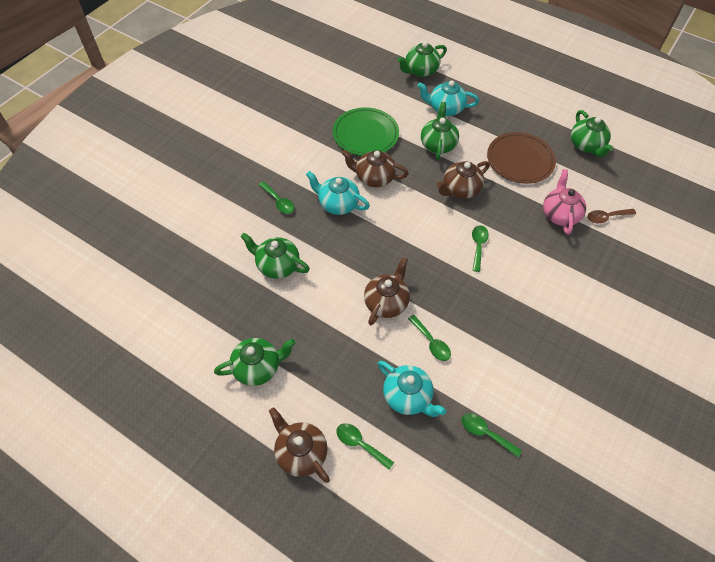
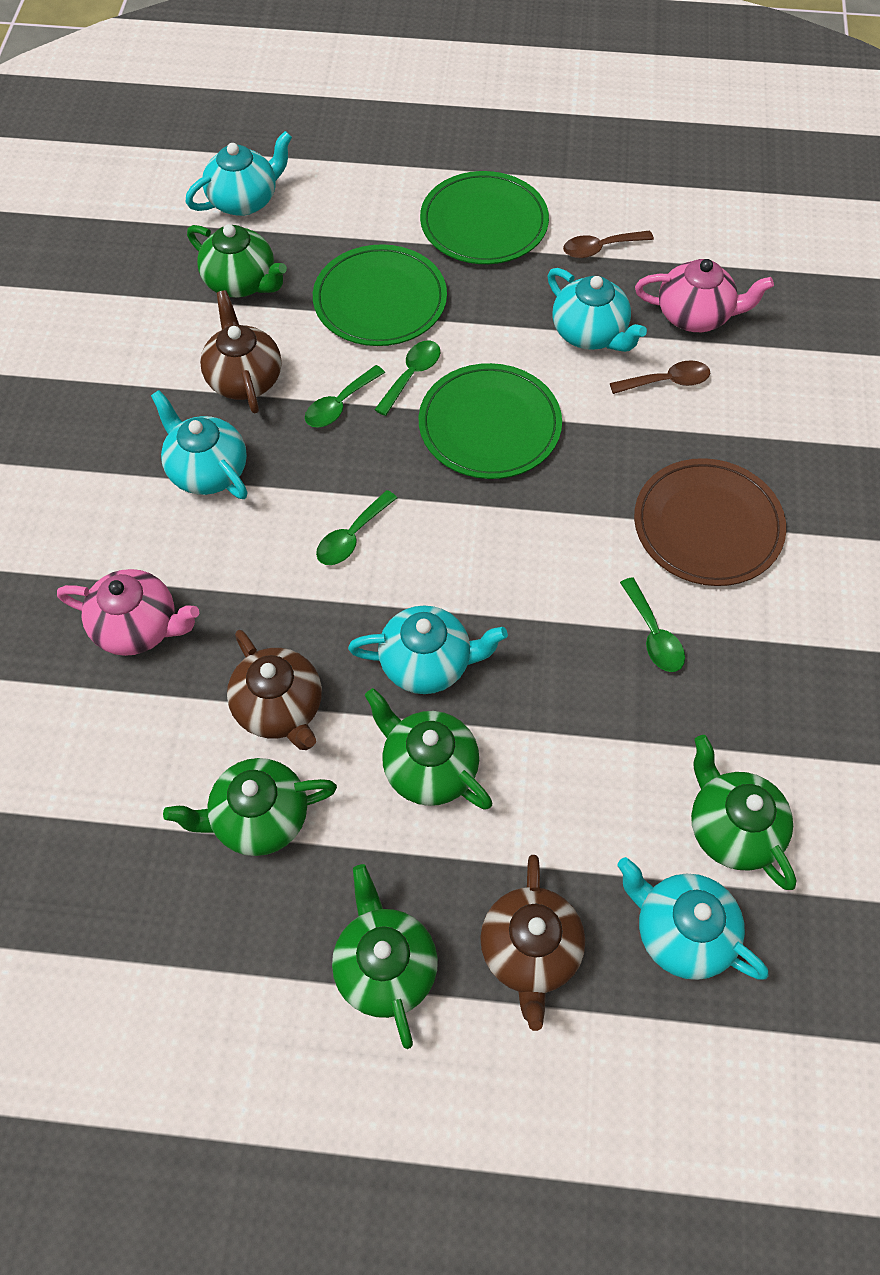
brown spoon: [587,209,636,223] = 1 -> [563,230,654,258] [610,360,710,394] = 2
brown teapot: [269,407,330,483] [342,150,409,187] [364,257,410,325] [437,161,490,199] = 4 -> [200,290,282,413] [227,630,322,750] [480,855,585,1031] = 3
green plate: [333,107,399,156] = 1 -> [313,244,447,346] [419,363,562,479] [420,171,549,264] = 3
green spoon: [259,181,294,214] [336,423,394,470] [408,315,451,361] [461,413,522,457] [472,225,489,272] = 5 -> [305,365,385,428] [316,490,397,565] [374,340,440,416] [620,577,685,672] = 4
pink teapot: [543,169,586,235] = 1 -> [57,569,199,656] [635,259,774,332] = 2
turquoise teapot: [306,171,370,215] [378,361,446,417] [418,80,479,116] = 3 -> [151,390,248,499] [185,131,292,216] [348,606,508,694] [548,268,647,352] [617,857,769,980] = 5

